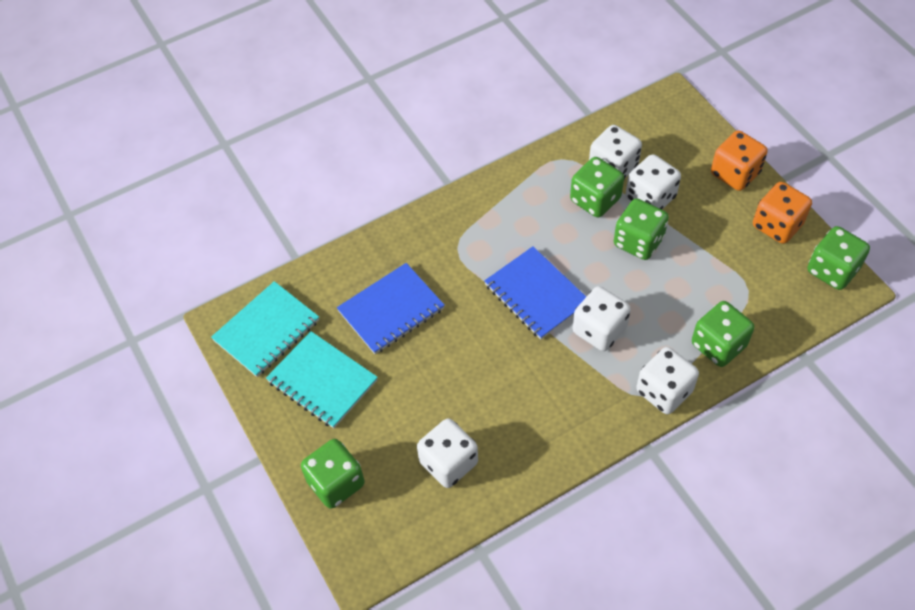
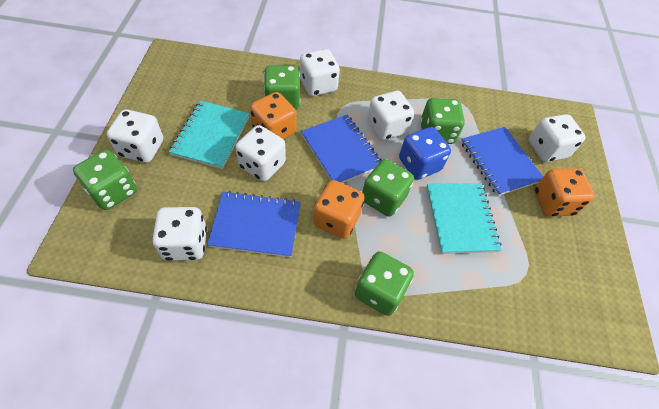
blue dice: none = 0 -> [399,127,451,180] = 1
blue notebook: [337,263,445,354] [484,246,586,339] = 2 -> [207,191,301,258] [301,115,382,183] [461,127,543,196] = 3
orange dice: [711,130,768,191] [753,182,812,244] = 2 -> [250,92,297,140] [313,180,365,239] [534,168,594,217] = 3
white dice: [417,418,478,488] [572,286,631,351] [589,125,642,179] [626,154,681,209] [636,347,699,414] = 5 -> [107,109,163,163] [152,207,207,261] [235,125,286,182] [300,49,340,96] [367,91,414,141] [529,114,585,162] = 6

